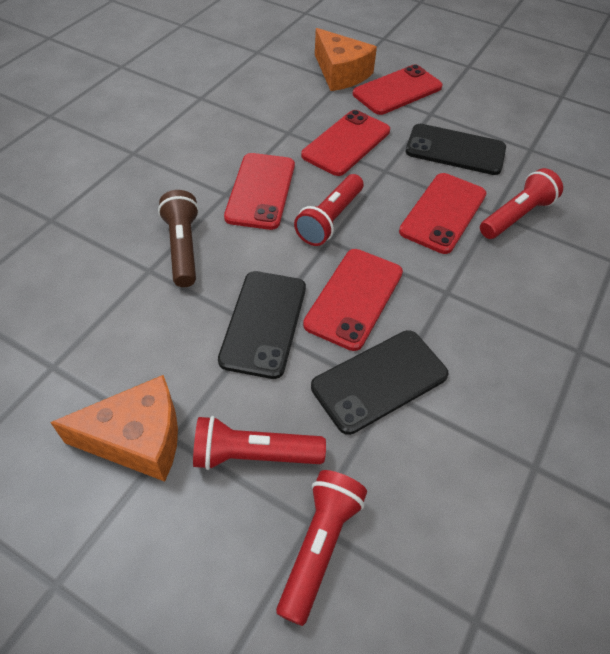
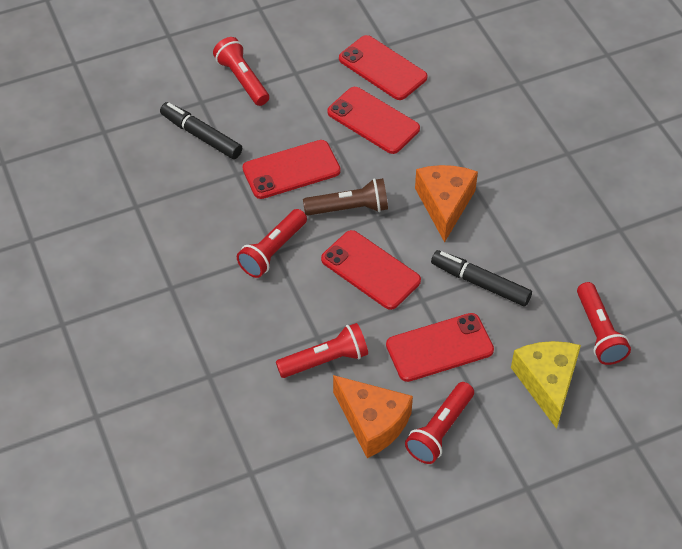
black marker: none = 0 -> [160,102,242,159] [431,250,532,306] = 2
black phone: [218,271,306,379] [311,330,449,435] [406,124,506,175] = 3 -> none = 0
red flashlight: [193,416,326,470] [276,470,367,626] [294,174,363,246] [480,168,563,239] = 4 -> [213,37,269,106] [237,209,307,278] [276,323,368,378] [405,382,474,464] [577,282,631,365] = 5
yellow cheese: none = 0 -> [511,341,581,429] = 1

